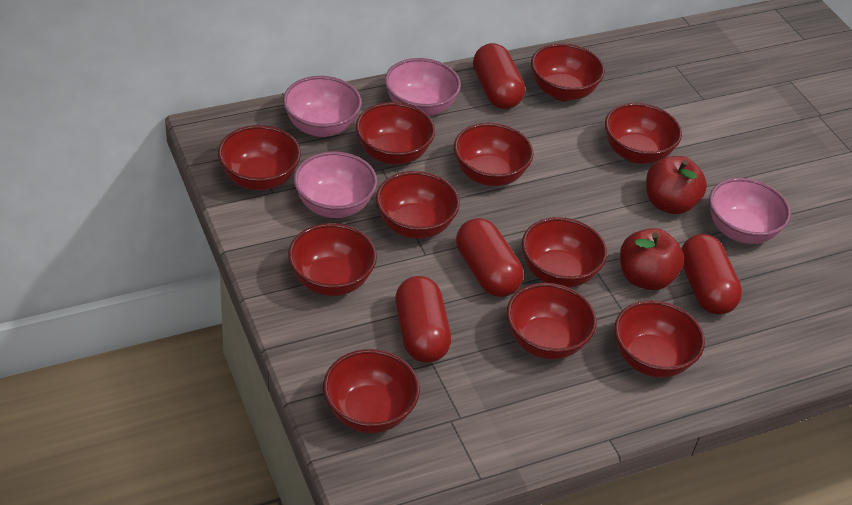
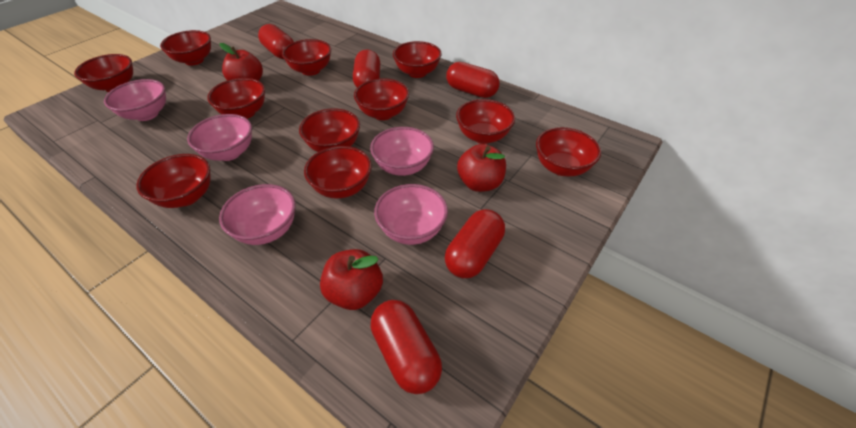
pink bowl: [283,76,362,137] [294,151,377,218] [385,58,461,116] [709,178,791,244] = 4 -> [104,79,166,121] [187,114,252,161] [219,184,296,245] [370,127,434,176] [374,184,448,245] = 5
red apple: [620,228,684,290] [646,156,707,214] = 2 -> [219,43,263,81] [320,249,383,310] [457,144,506,192] = 3
red capsule: [395,276,451,363] [456,218,523,297] [473,43,525,109] [681,234,742,315] = 4 -> [258,24,294,59] [353,49,380,87] [371,300,442,394] [445,209,505,278] [446,62,500,98] = 5

